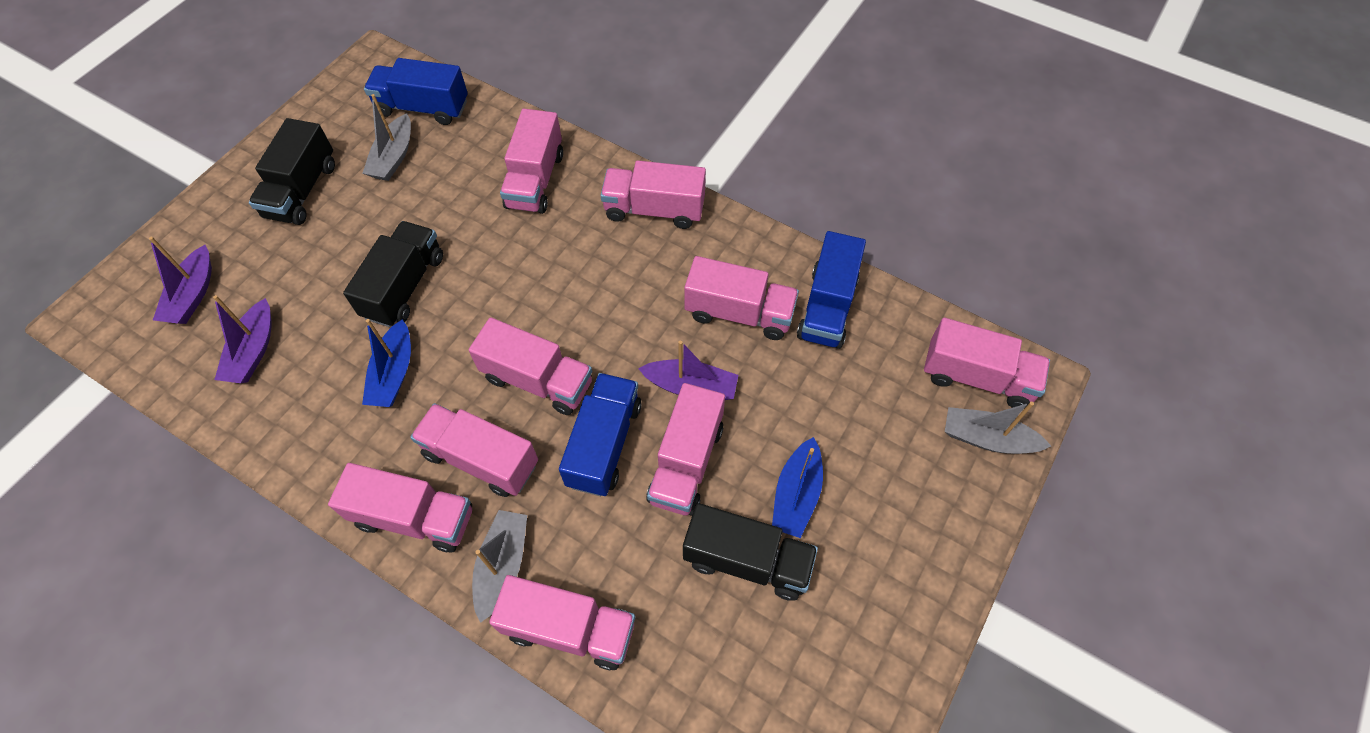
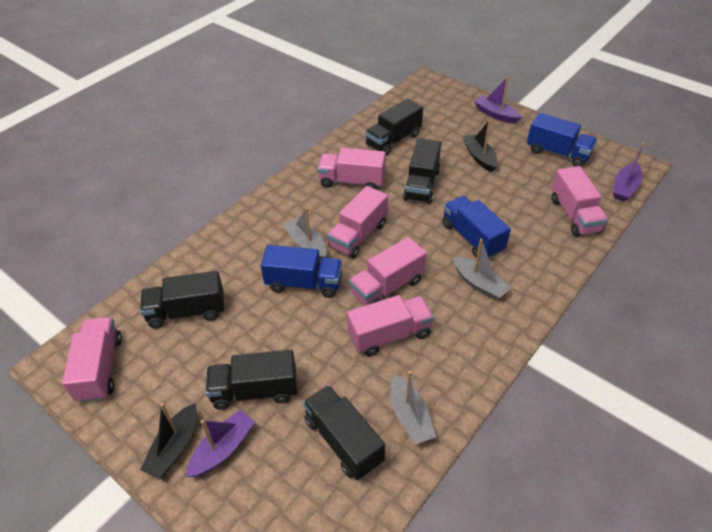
black boat: none = 0 -> [140,403,197,479] [463,120,498,172] = 2
black truck: [249,118,335,225] [343,221,443,327] [683,503,818,601] = 3 -> [140,271,224,329] [205,350,297,410] [303,385,385,480] [365,98,423,156] [403,138,441,204] = 5
blue boat: [362,319,411,407] [772,437,823,538] = 2 -> none = 0
pink truck: [328,463,472,552] [410,403,538,497] [469,317,592,415] [489,575,635,671] [500,109,563,214] [600,160,706,229] [646,383,725,516] [684,256,799,340] [924,318,1050,409] = 9 -> [62,317,122,403] [317,148,386,189] [327,186,388,258] [347,295,434,356] [349,237,427,306] [551,166,608,237] = 6

